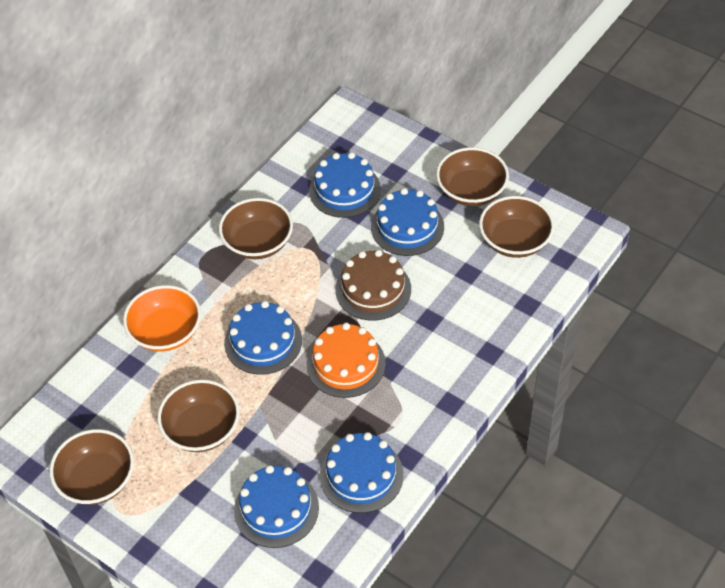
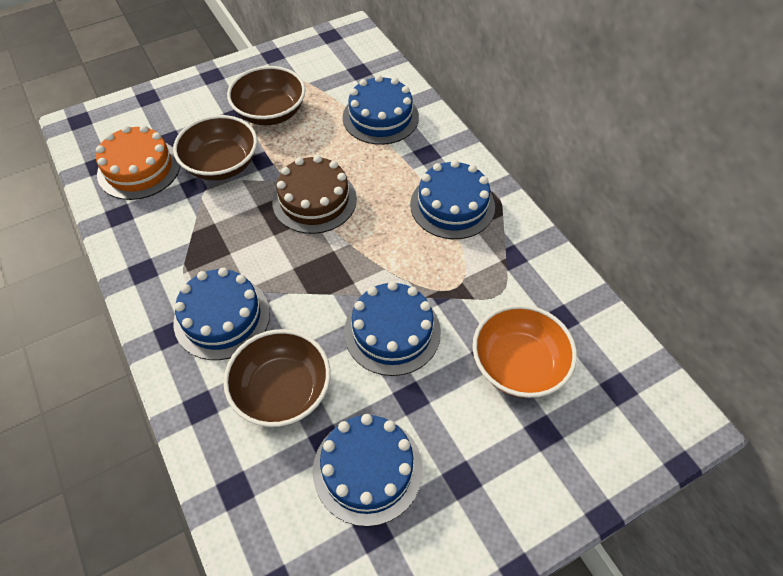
brown bowl: [49,429,134,505] [157,379,240,452] [219,198,293,259] [436,147,509,206] [479,196,554,258] = 5 -> [173,115,257,181] [223,329,331,427] [227,66,306,125] = 3

